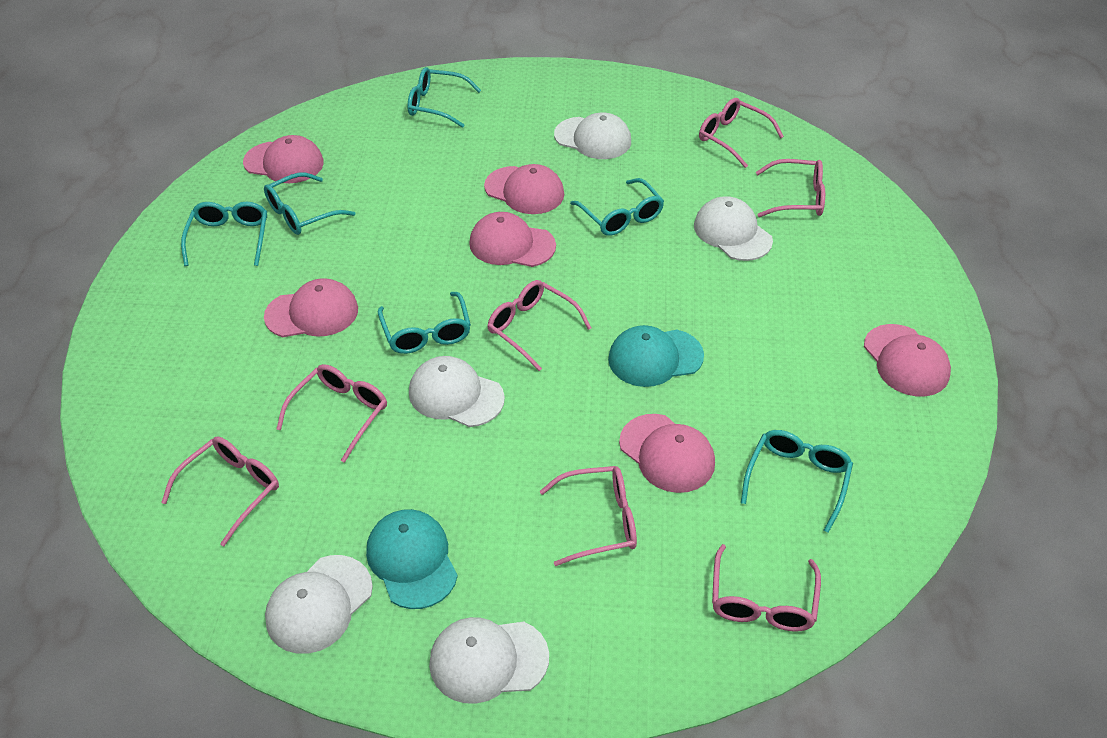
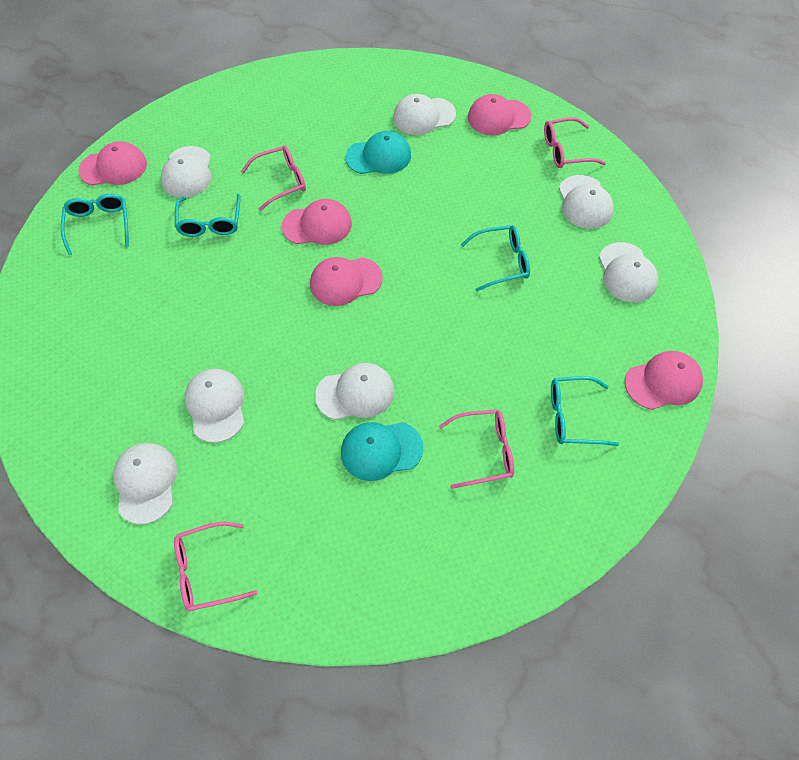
pink cap: [243,135,324,183] [264,278,358,337] [469,212,556,267] [484,164,564,214] [619,414,715,493] [864,324,951,396] = 6 -> [78,141,147,186] [282,199,352,245] [310,257,383,306] [468,94,531,135] [625,351,703,410] = 5
pink glasses: [161,437,279,546] [276,364,387,463] [488,280,591,371] [540,466,637,566] [699,98,784,168] [712,544,821,632] [756,159,825,217] = 7 -> [174,522,257,611] [241,146,306,211] [439,409,514,489] [544,117,606,168] = 4
turquoise glasses: [181,202,267,266] [264,173,355,235] [378,292,471,354] [407,67,481,128] [570,178,664,236] [741,430,853,533] = 6 -> [61,194,129,255] [175,194,241,237] [461,225,530,292] [551,376,619,446] = 4
white cap: [265,555,373,654] [409,356,505,427] [429,617,549,704] [554,112,631,159] [694,196,773,261] = 5 -> [113,443,177,524] [161,146,211,198] [185,368,244,443] [315,363,394,420] [393,94,456,135] [559,175,614,229] [599,242,658,302] = 7

